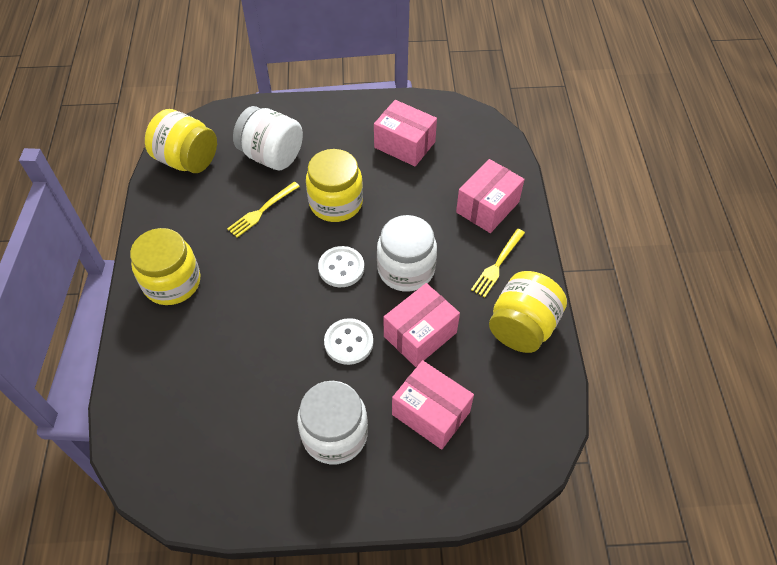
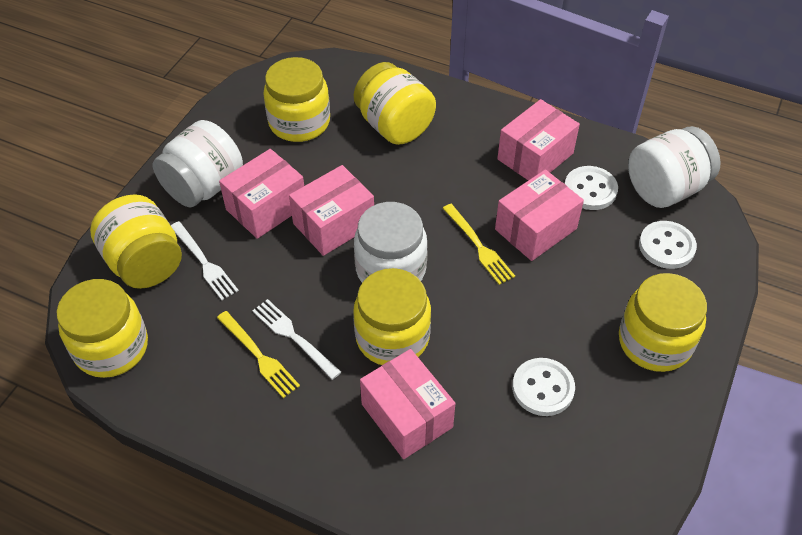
pink box: [374,100,437,166] [384,283,460,367] [392,360,474,450] [456,159,525,233] = 4 -> [219,149,304,239] [289,165,374,256] [360,349,455,459] [495,169,584,261] [497,99,580,181] = 5
white button: [318,246,364,287] [324,318,373,365] = 2 -> [512,358,575,416] [565,166,618,210] [639,221,697,269] = 3
white fork: none = 0 -> [171,221,239,300] [252,299,341,380] = 2
yellow jar: [130,228,201,305] [145,109,217,173] [306,149,363,222] [489,271,567,353] = 4 -> [57,279,148,378] [90,194,182,289] [263,57,330,142] [353,268,431,365] [354,62,436,145] [619,273,707,372] = 6

